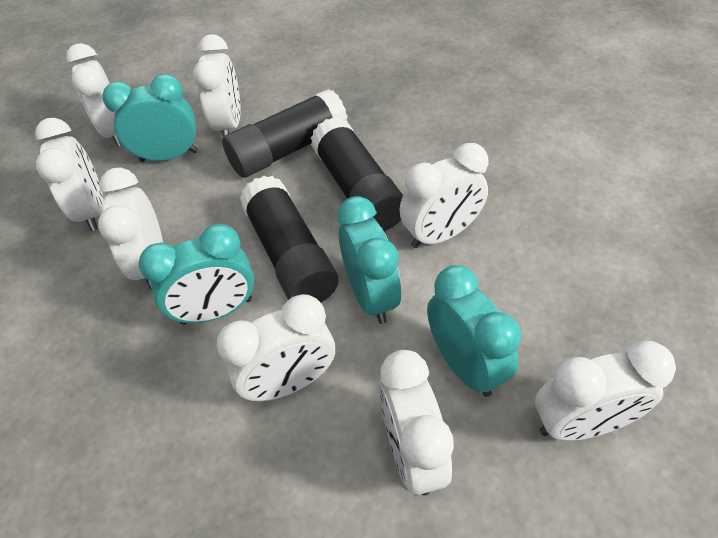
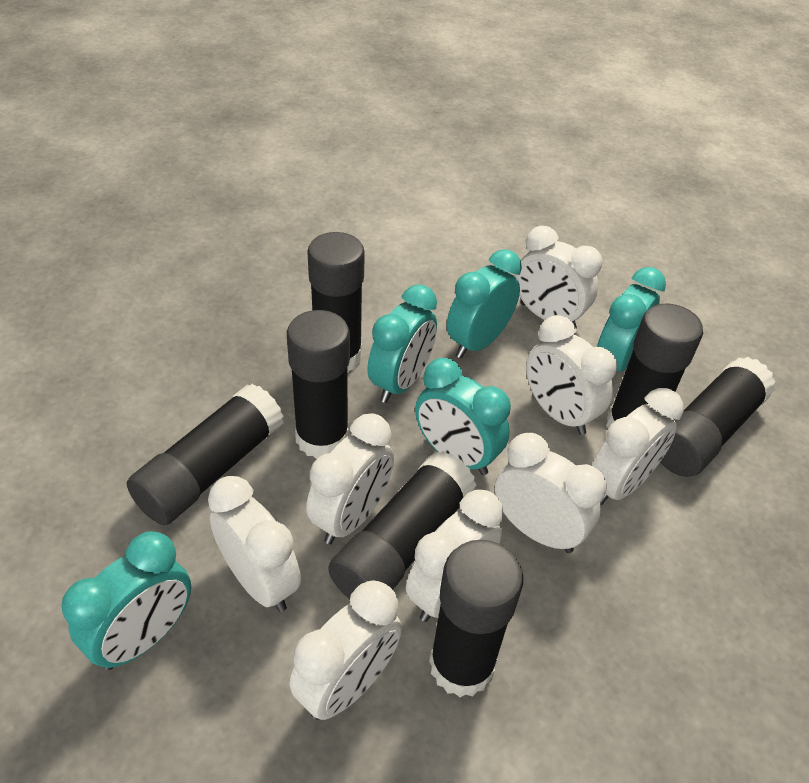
black glue stick: [222,89,348,178] [240,176,339,302] [311,117,403,231] = 3 -> [127,384,284,525] [287,310,350,459] [307,232,365,372] [328,451,477,599] [429,540,523,697] [606,304,703,429] [660,357,776,477] = 7
turquoise clock: [103,74,198,162] [139,224,254,325] [337,196,401,324] [427,265,521,397] = 4 -> [61,531,191,670] [367,284,437,403] [415,358,511,475] [447,249,522,358] [597,267,666,372] = 5

